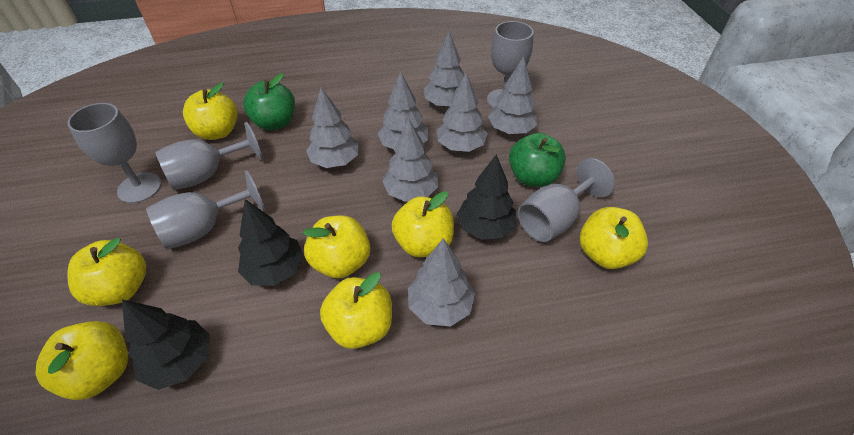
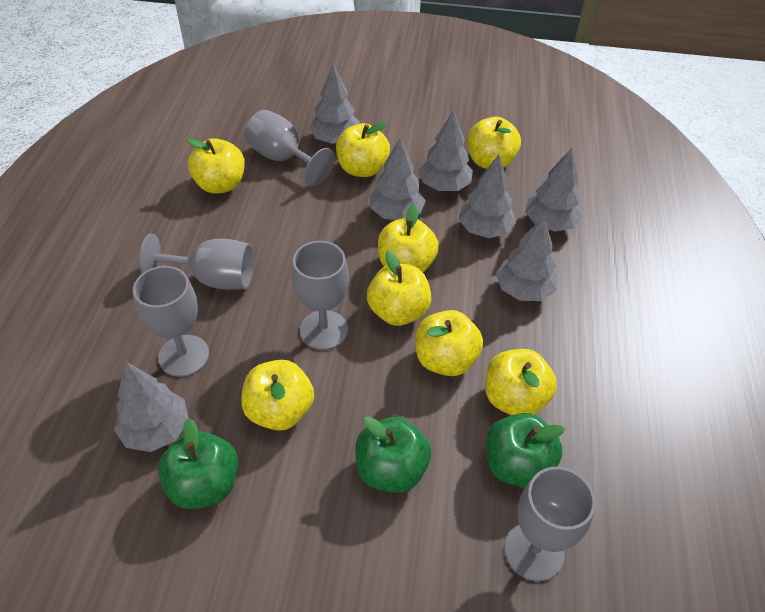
black tree: [122,300,210,390] [238,199,304,286] [457,154,516,240] = 3 -> none = 0
green apple: [243,73,295,130] [509,133,566,187] = 2 -> [158,418,238,509] [355,416,431,493] [486,413,565,488] = 3
yellow apple: [35,321,128,400] [68,238,146,306] [183,83,238,140] [303,215,370,278] [320,272,392,349] [392,191,454,258] [580,207,648,269] = 7 -> [187,138,245,194] [241,360,314,431] [336,122,390,177] [367,250,432,326] [378,204,439,272] [416,310,483,376] [467,117,521,169] [485,349,557,415] = 8

